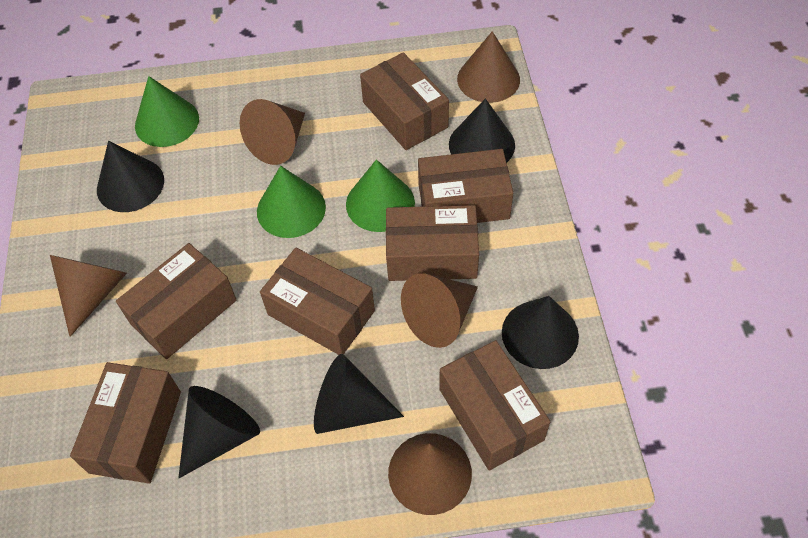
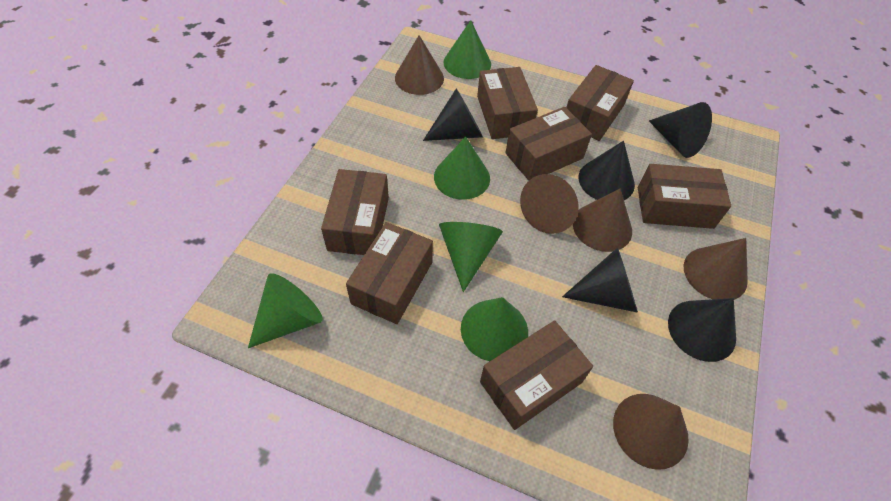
green cone: [135,76,199,147] [257,166,326,238] [346,159,415,232] = 3 -> [248,273,323,348] [434,137,490,200] [439,222,503,292] [444,20,491,79] [461,297,528,361] = 5

